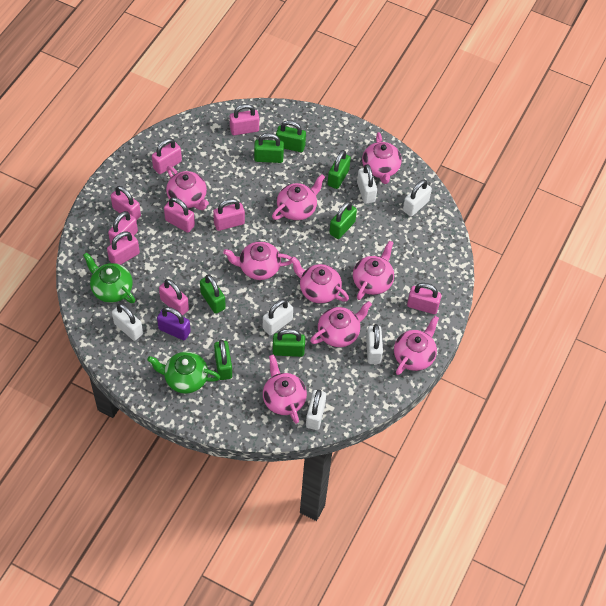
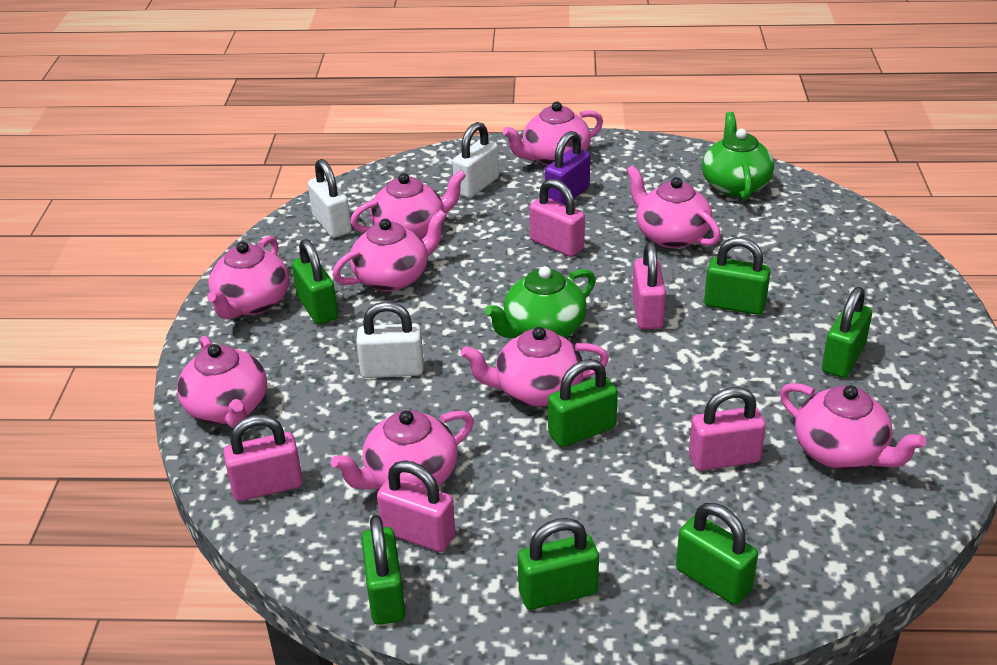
pink padlock: [107,231,140,265] [108,211,138,244] [111,186,141,220] [152,138,182,174] [159,279,189,316] [164,197,195,233] [213,199,245,231] [230,104,259,135] [407,283,441,314] = 9 -> [223,415,303,501] [377,461,455,552] [529,179,585,257] [632,242,666,329] [689,387,766,471] = 5
white padlock: [112,304,143,341] [263,299,293,335] [306,390,326,430] [357,164,377,204] [366,324,383,364] [403,180,432,216] = 6 -> [308,159,352,238] [356,301,424,378] [453,122,499,198] = 3

